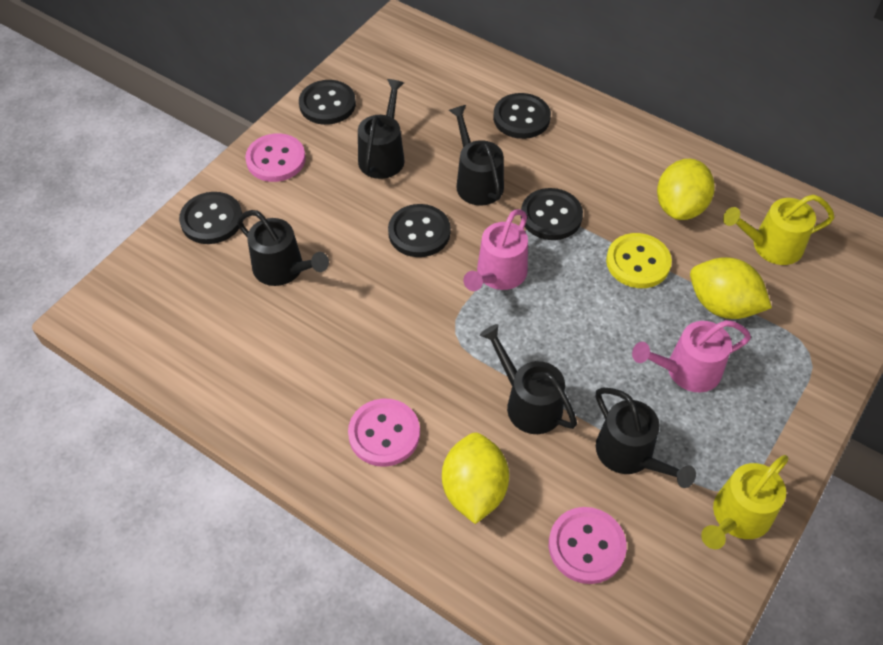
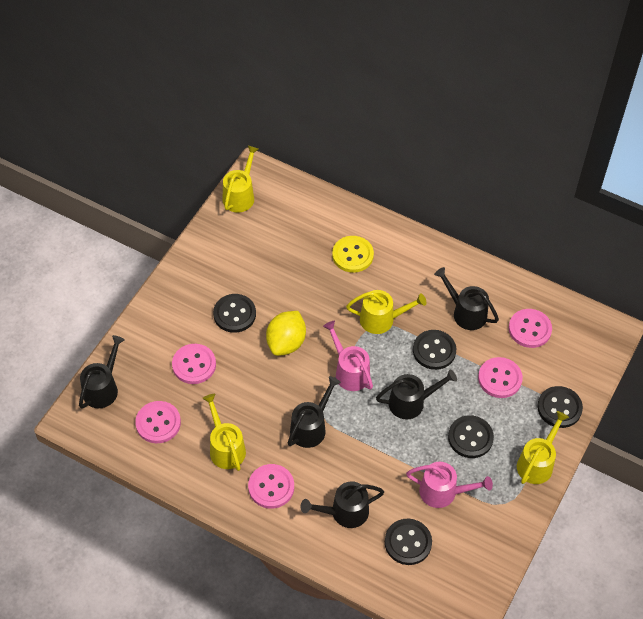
pink button: [245,133,306,182] [348,398,420,467] [549,507,627,584] = 3 -> [135,401,181,443] [172,344,216,384] [248,464,294,509] [478,357,523,398] [509,309,552,348] = 5
yellow lemon: [442,433,509,524] [657,159,715,220] [690,257,772,319] = 3 -> [266,311,306,356] = 1
yellow watering can: [701,455,788,549] [723,194,835,265] = 2 -> [202,394,246,471] [223,146,259,213] [346,290,426,334] [517,411,569,484] = 4

